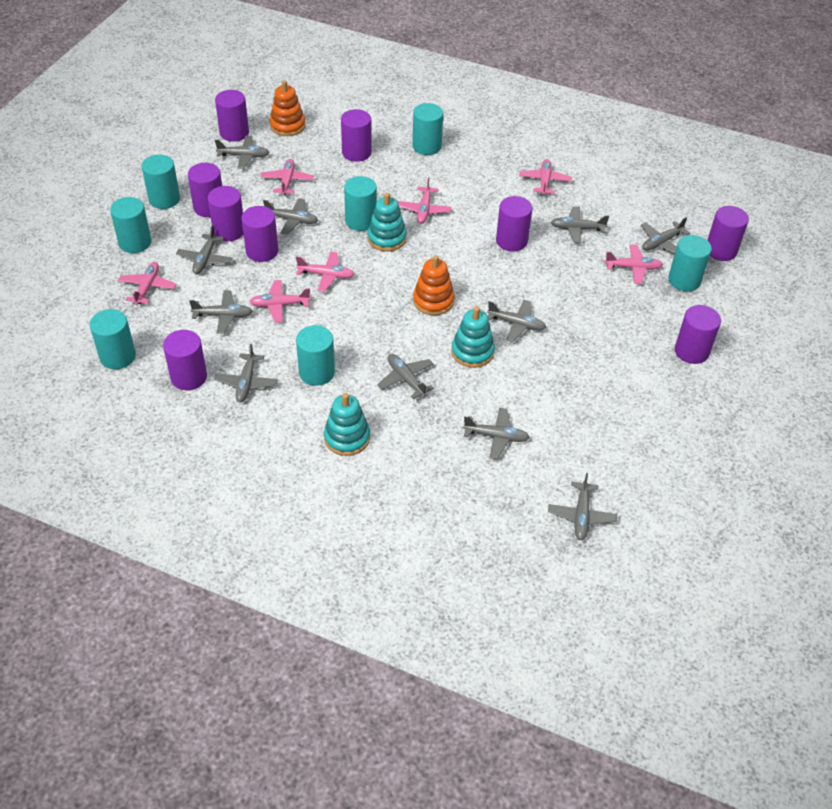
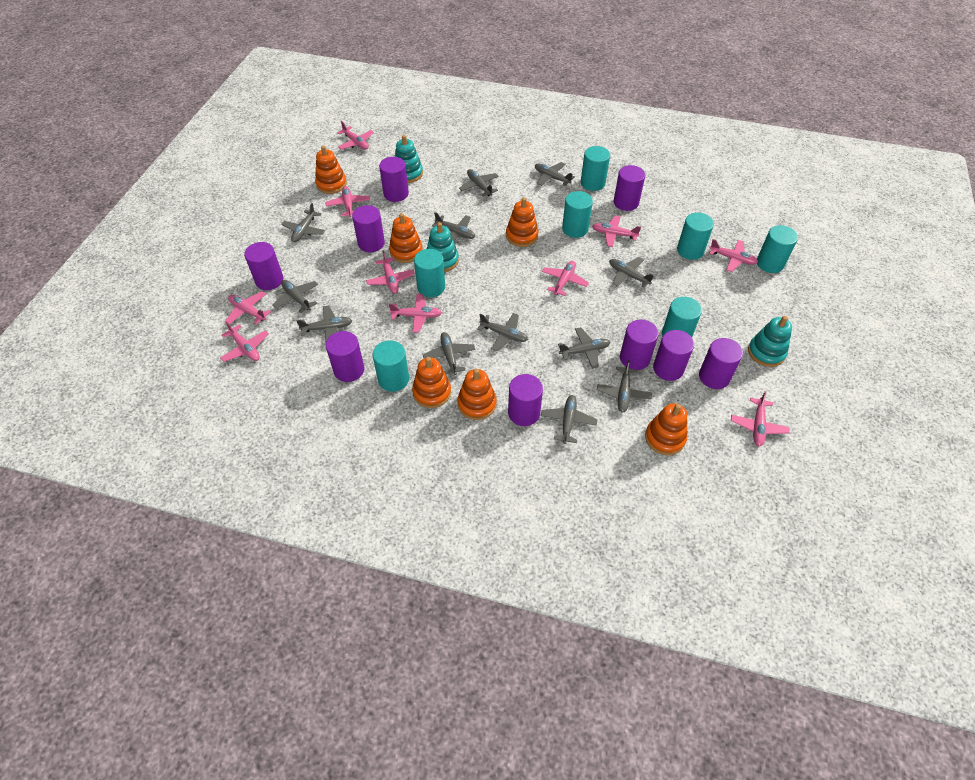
grey plane: [176,225,233,274] [189,290,253,334] [214,344,278,402] [215,136,270,169] [263,198,318,235] [377,354,434,399] [463,407,530,459] [487,300,546,342] [548,473,617,540] [551,206,609,243] [641,217,690,254] = 11 -> [272,280,318,313] [281,203,325,242] [296,305,352,341] [423,332,475,375] [432,212,475,240] [459,169,499,197] [477,313,528,351] [535,162,574,186] [541,395,597,444] [558,327,610,369] [597,360,652,413] [609,257,655,288] = 12
orange stacking toy: [270,80,305,136] [413,255,455,315] = 2 -> [315,145,347,194] [389,213,423,263] [412,357,451,408] [457,369,497,420] [506,197,539,247] [645,403,687,455] = 6
pink plane: [118,262,176,305] [249,280,311,323] [260,159,314,195] [296,252,355,292] [398,177,452,224] [519,159,572,195] [604,244,663,284] = 7 -> [220,321,269,362] [225,291,271,325] [325,186,370,217] [337,121,374,150] [366,251,415,294] [389,294,442,333] [542,261,589,296] [592,215,641,247] [709,239,758,272] [731,391,789,446] = 10

